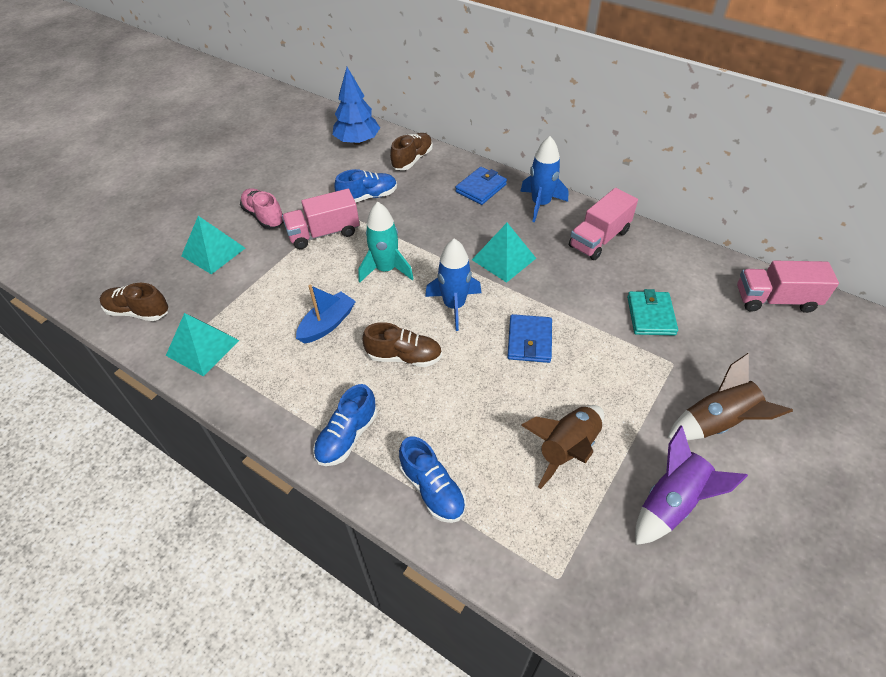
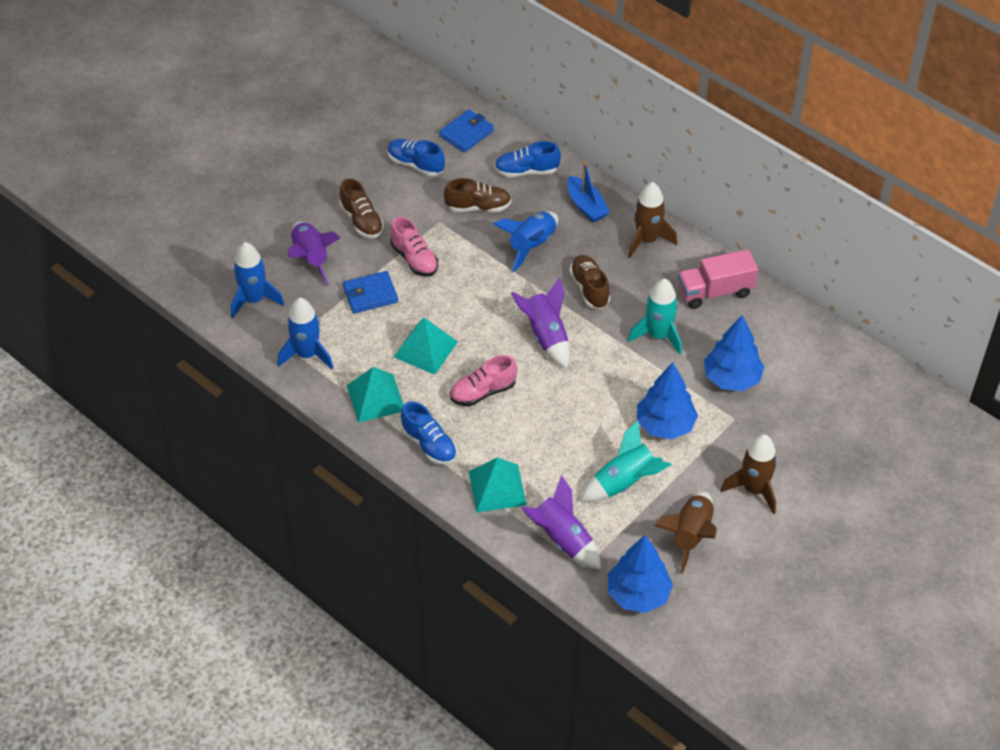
blue rocket: [425,239,481,331] [520,136,568,222] = 2 -> [231,242,284,318] [277,298,333,369] [493,211,558,273] = 3
blue tree: [332,67,380,145] = 1 -> [608,535,673,613] [637,363,698,439] [704,315,764,391] = 3
brown rocket: [521,405,604,489] [668,353,793,440] = 2 -> [628,182,677,258] [655,492,717,574] [721,434,777,514] = 3
pink shoe: [240,188,283,229] = 1 -> [390,217,438,277] [450,355,517,406] = 2
pink truck: [282,189,360,249] [569,188,638,260] [737,261,839,313] = 3 -> [678,249,758,309] = 1
purple rocket: [635,425,748,545] = 1 -> [287,221,340,286] [511,277,570,369] [521,475,601,569] = 3
turquoise rocket: [358,202,414,283] = 1 -> [580,420,671,502] [628,278,682,354] = 2
turquoise wallet: [627,289,678,335] = 1 -> none = 0

